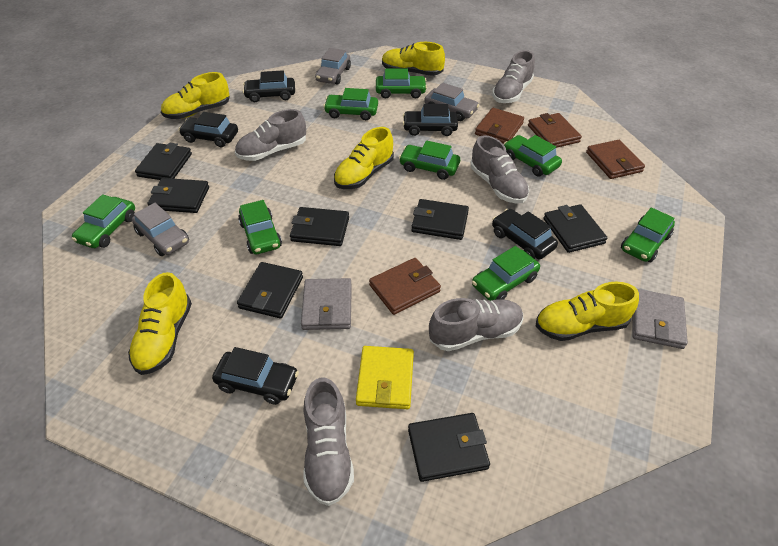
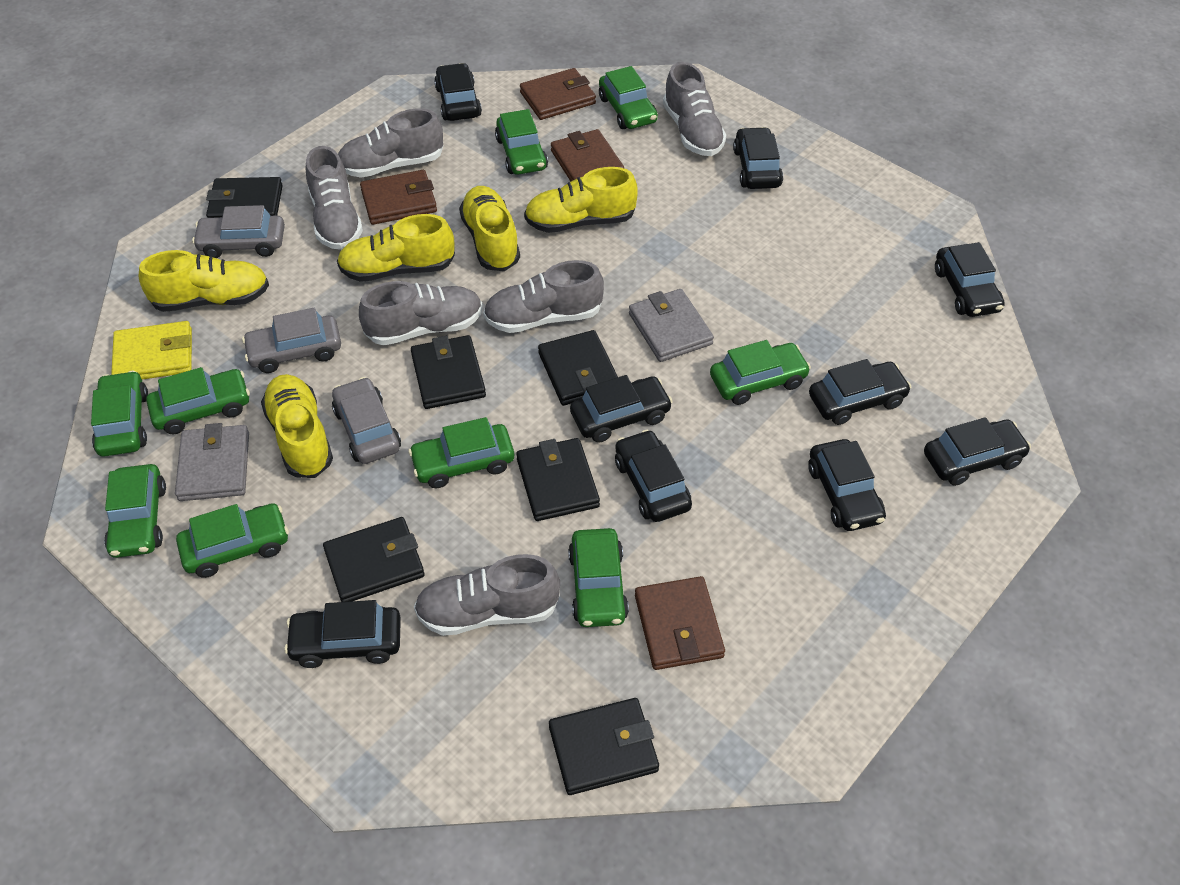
black car: [178,112,238,147] [212,347,299,405] [243,70,295,102] [403,104,458,136] [492,209,558,259] = 5 -> [284,600,401,668] [434,63,482,121] [570,375,673,443] [615,430,692,522] [733,127,783,189] [808,439,886,531] [809,359,911,425] [924,417,1031,486] [935,242,1005,317] = 9
black wallet: [135,143,192,180] [147,178,209,213] [237,262,303,318] [290,207,349,246] [408,413,490,482] [411,199,469,240] [543,204,608,253] = 7 -> [206,177,283,218] [323,517,425,602] [411,335,486,409] [516,438,600,521] [538,330,618,406] [549,698,659,795] = 6
green car: [72,194,135,248] [238,200,282,255] [323,88,378,120] [376,68,427,98] [399,140,460,180] [472,246,540,301] [504,135,562,177] [621,207,675,262] = 8 -> [91,371,148,457] [104,464,166,558] [146,367,250,435] [176,503,289,578] [408,417,514,488] [495,109,548,175] [568,528,629,627] [599,66,658,129] [710,340,811,405] = 9
grey shoe: [235,109,306,161] [303,377,354,506] [429,298,523,351] [470,135,529,204] [492,50,535,103] = 5 -> [306,146,363,250] [338,108,443,178] [359,281,483,345] [414,554,560,636] [483,260,604,333] [663,62,726,156] = 6

